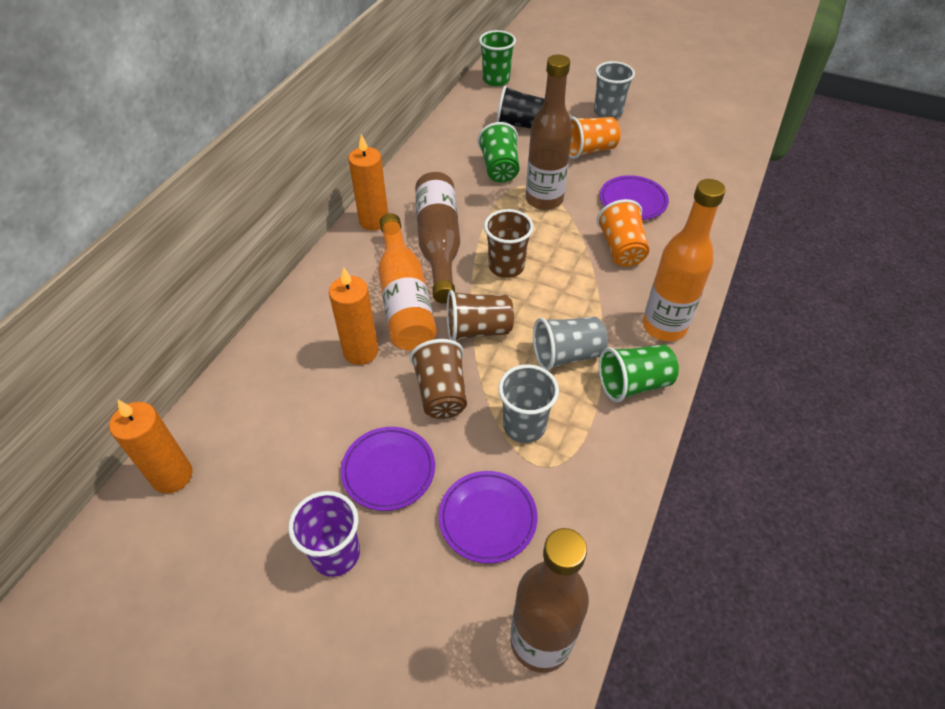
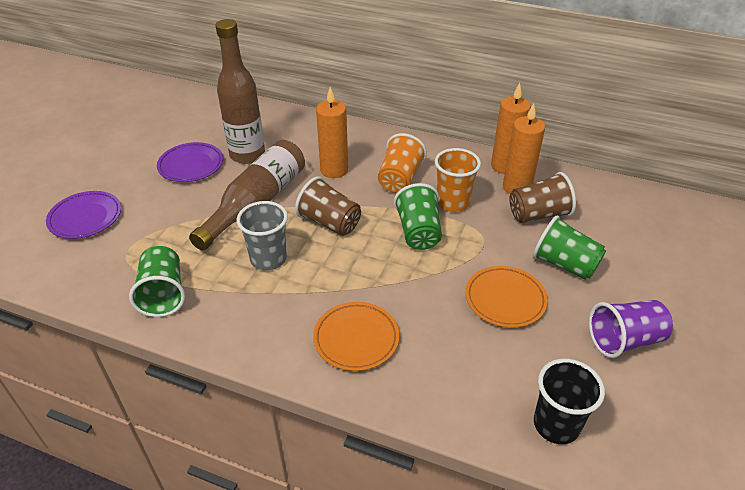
brown bottle: [415,172,460,303] [510,528,589,673] [526,55,573,210] = 3 -> [189,140,305,250] [216,19,265,164] = 2
brown cup: [410,339,467,419] [447,290,514,341] [484,209,534,278] = 3 -> [295,176,361,236] [509,172,576,223] = 2
grey cup: [498,364,559,443] [533,317,608,371] [594,61,635,119] = 3 -> [236,201,288,270] = 1
orange bottle: [378,213,437,351] [643,179,726,341] = 2 -> none = 0
orange plate: none = 0 -> [313,302,399,371] [465,266,548,328] = 2
purple plate: [341,427,435,511] [439,471,537,564] [600,175,669,220] = 3 -> [46,191,121,239] [157,142,223,182] = 2

